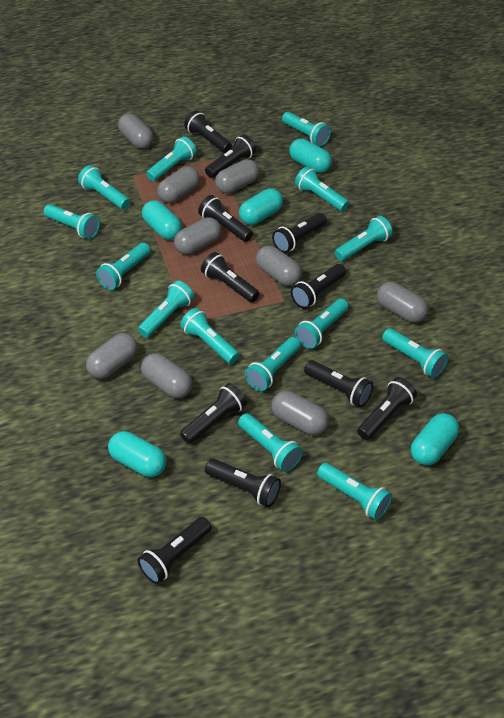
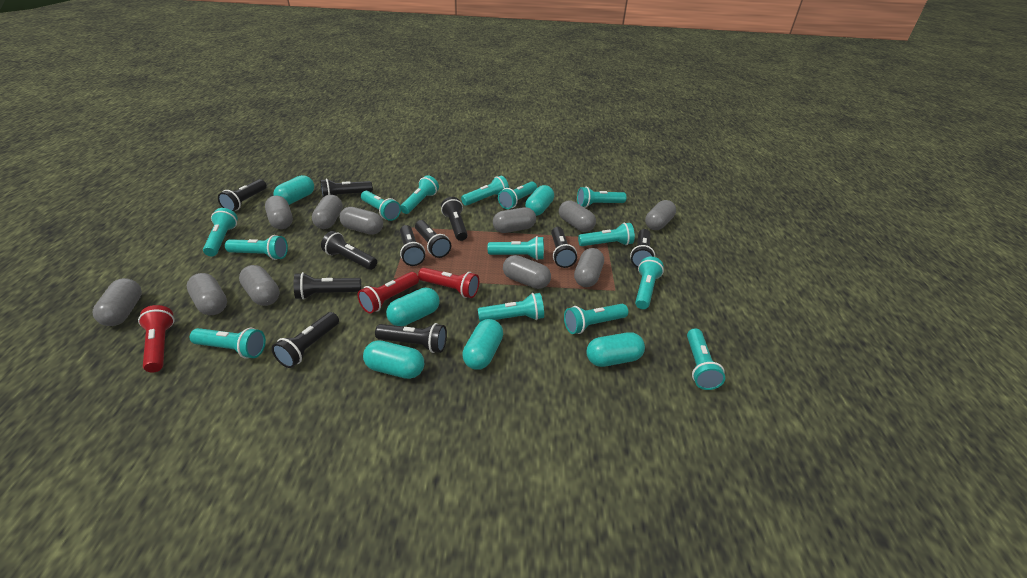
grey capsule: [86,333,138,379] [118,113,153,149] [141,353,192,398] [157,166,200,203] [174,217,221,255] [215,159,259,194] [256,246,302,286] [271,391,329,435] [377,282,429,323] = 9 -> [93,278,142,326] [187,273,227,315] [239,265,280,306] [265,196,293,229] [312,195,343,229] [339,207,383,235] [493,207,536,233] [503,255,551,289] [559,200,596,232] [574,248,604,287] [645,200,676,230] = 11
red flashlight: none = 0 -> [138,305,174,372] [358,272,419,314] [418,268,479,298] = 3
turquoise capsule: [108,431,167,477] [142,200,182,240] [239,188,283,225] [289,139,332,173] [411,413,459,465] = 5 -> [273,175,314,205] [363,340,424,379] [386,288,440,326] [462,319,503,370] [525,185,554,216] [586,332,645,367] = 6

